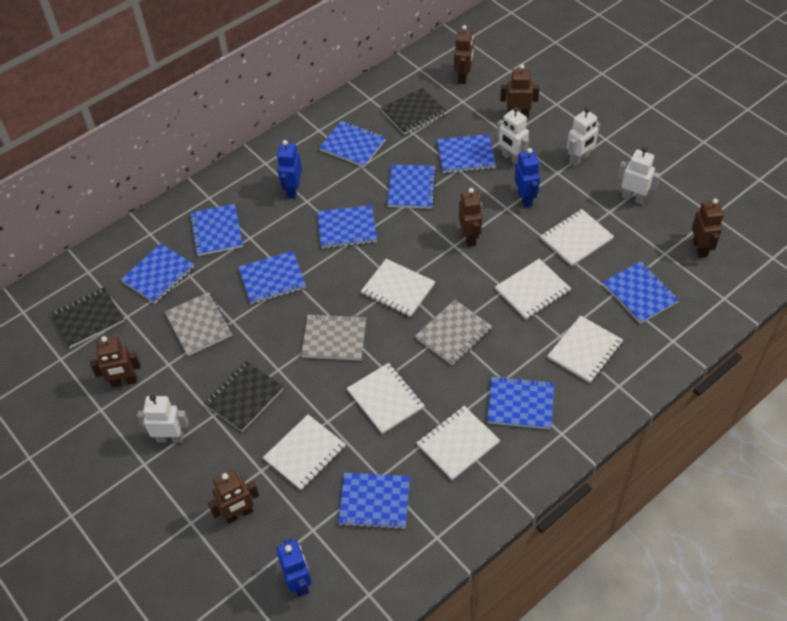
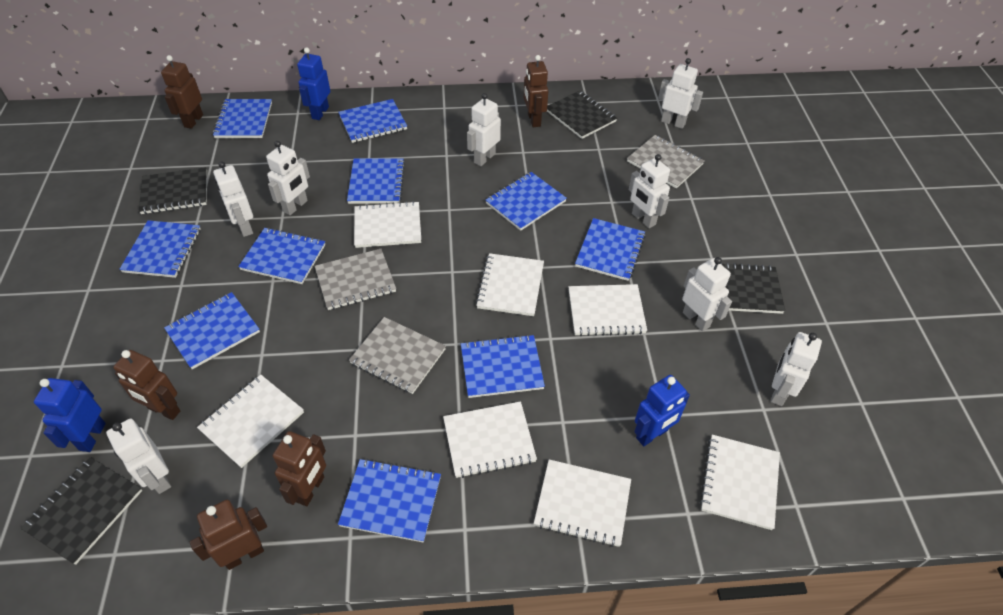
black notebook: [51,287,124,348] [204,361,284,432] [381,88,447,135] = 3 -> [20,457,142,565] [139,167,207,214] [547,91,617,139] [720,263,785,314] = 4
brown robot: [90,336,141,388] [208,470,259,524] [454,25,474,84] [459,188,482,247] [500,64,539,119] [692,198,724,258] = 6 -> [113,350,180,420] [161,55,203,129] [190,500,267,570] [273,431,326,506] [524,55,549,127] = 5
white robot: [137,395,189,443] [496,107,529,164] [567,108,600,166] [618,147,661,204] = 4 -> [106,419,171,494] [213,161,253,237] [266,141,310,215] [467,93,501,166] [629,154,670,228] [658,58,703,129] [682,257,732,331] [771,332,822,406] = 8

